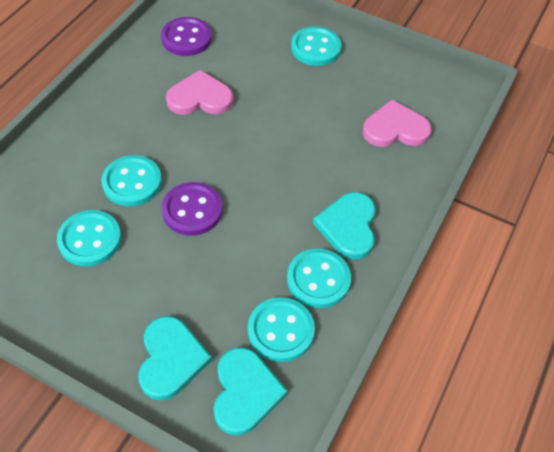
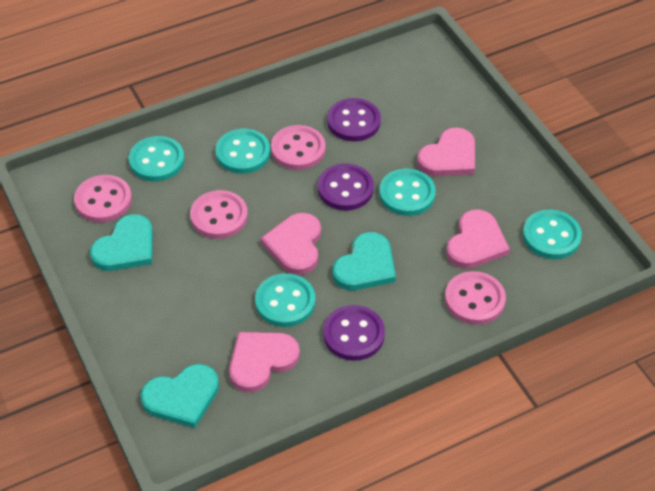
pink button: none = 0 -> [74,175,132,223] [190,190,248,239] [271,125,326,170] [445,271,506,325] = 4
pink heart: [166,70,233,115] [362,100,432,147] = 2 -> [229,332,300,393] [261,213,321,275] [417,127,475,176] [446,209,510,269] = 4
purple button: [161,17,212,56] [162,182,222,236] = 2 -> [318,163,374,210] [323,305,385,361] [327,98,381,141] = 3

